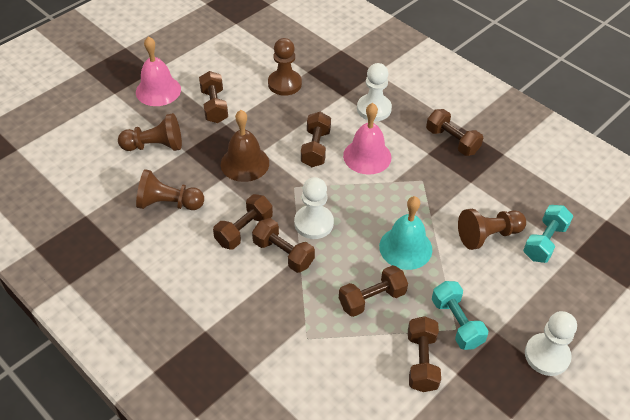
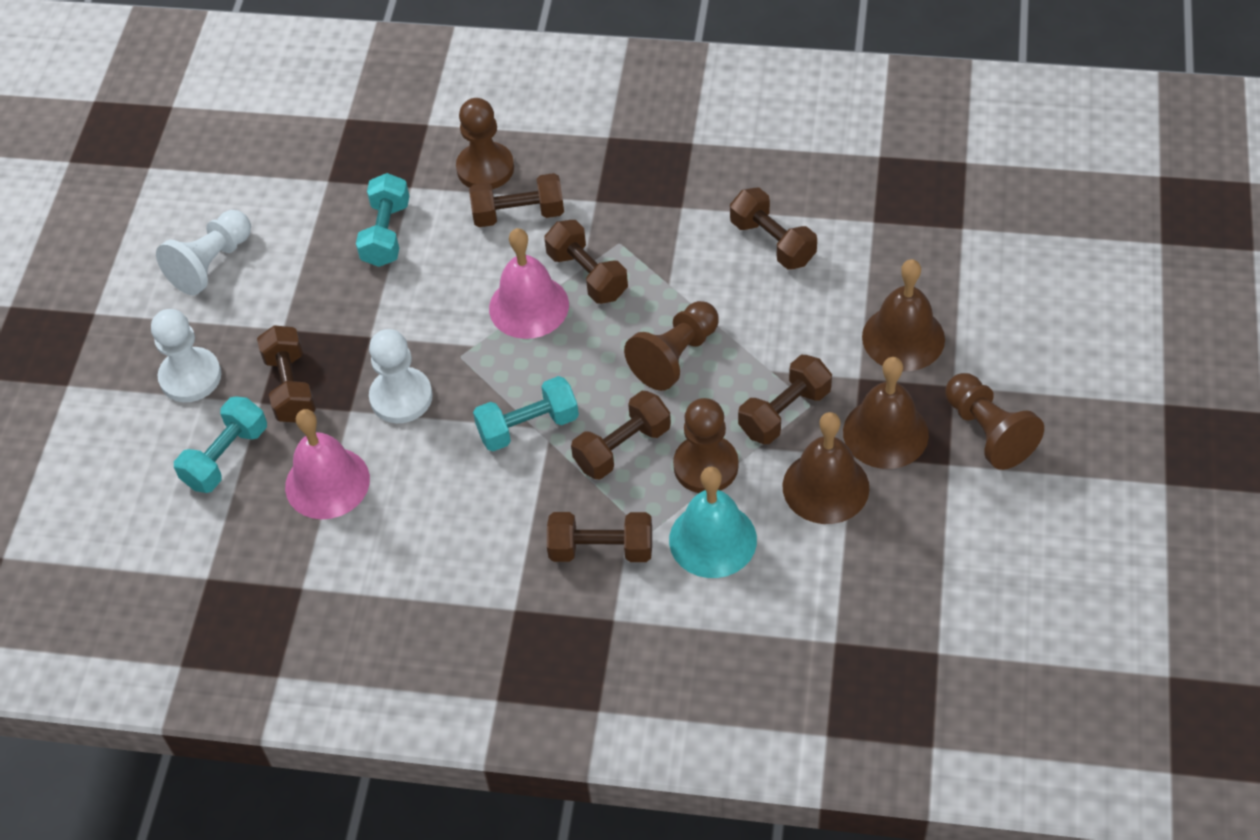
brown bell: [221,110,269,182] = 1 -> [783,412,869,524] [843,357,929,469] [862,259,945,371] = 3
turquoise dumbbell: [432,281,488,350] [523,205,573,263] = 2 -> [174,396,267,493] [356,173,409,267] [473,376,579,451] = 3

